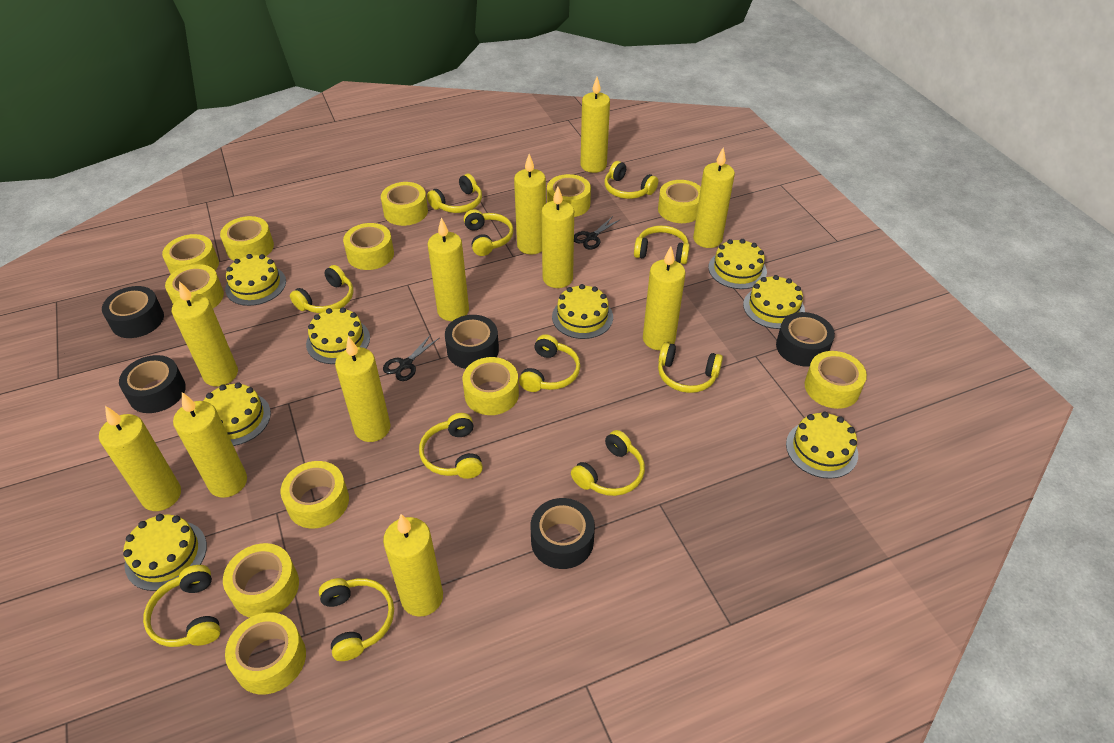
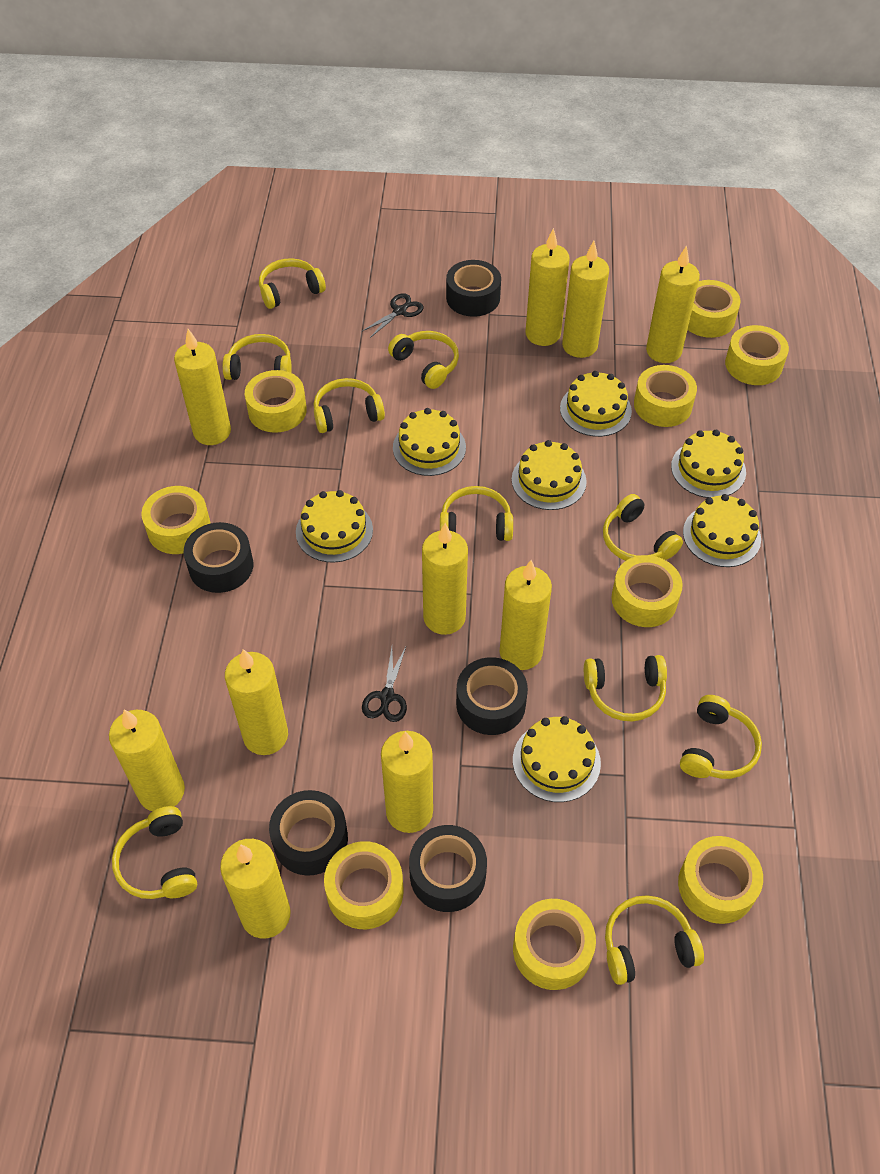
yellow cake: [123,514,207,591] [203,382,271,446] [225,254,286,306] [306,308,370,364] [552,284,613,339] [708,239,767,289] [743,275,805,329] [786,412,858,479] = 8 -> [296,490,373,563] [393,408,466,476] [512,440,587,510] [513,716,601,802] [560,371,632,437] [671,430,746,498] [683,494,761,567] = 7
yellow candle: [99,406,181,511] [172,281,238,386] [173,392,247,498] [335,336,391,442] [383,514,443,617] [428,217,469,321] [514,154,546,255] [541,186,574,288] [580,77,610,173] [643,246,685,350] [693,147,735,248] = 11 -> [109,709,185,811] [174,329,231,445] [220,839,291,939] [225,649,288,755] [381,731,433,833] [422,523,468,635] [500,560,552,670] [526,228,570,346] [562,241,609,358] [646,245,700,363] = 10
yellow headphones: [143,565,221,647] [290,265,354,313] [319,578,394,661] [419,413,483,479] [427,174,482,213] [464,209,514,256] [519,334,580,392] [571,430,645,496] [604,161,658,199] [634,225,690,264] [658,342,723,393] = 11 -> [112,806,197,899] [222,334,292,380] [259,258,326,309] [314,378,385,433] [388,331,459,389] [440,486,513,541] [584,655,667,721] [603,494,683,561] [605,895,704,985] [680,695,762,779] = 10
yellow tape: [162,234,219,274] [165,264,224,308] [220,216,274,261] [223,543,299,618] [225,612,306,694] [281,461,349,528] [343,223,394,270] [381,182,428,226] [463,357,519,415] [547,174,591,217] [658,180,701,223] [805,351,867,409] = 12 -> [141,486,211,554] [245,370,307,433] [324,841,404,929] [513,899,596,990] [611,555,683,627] [634,365,697,427] [678,836,763,924] [688,280,741,338] [725,325,789,385] = 9

